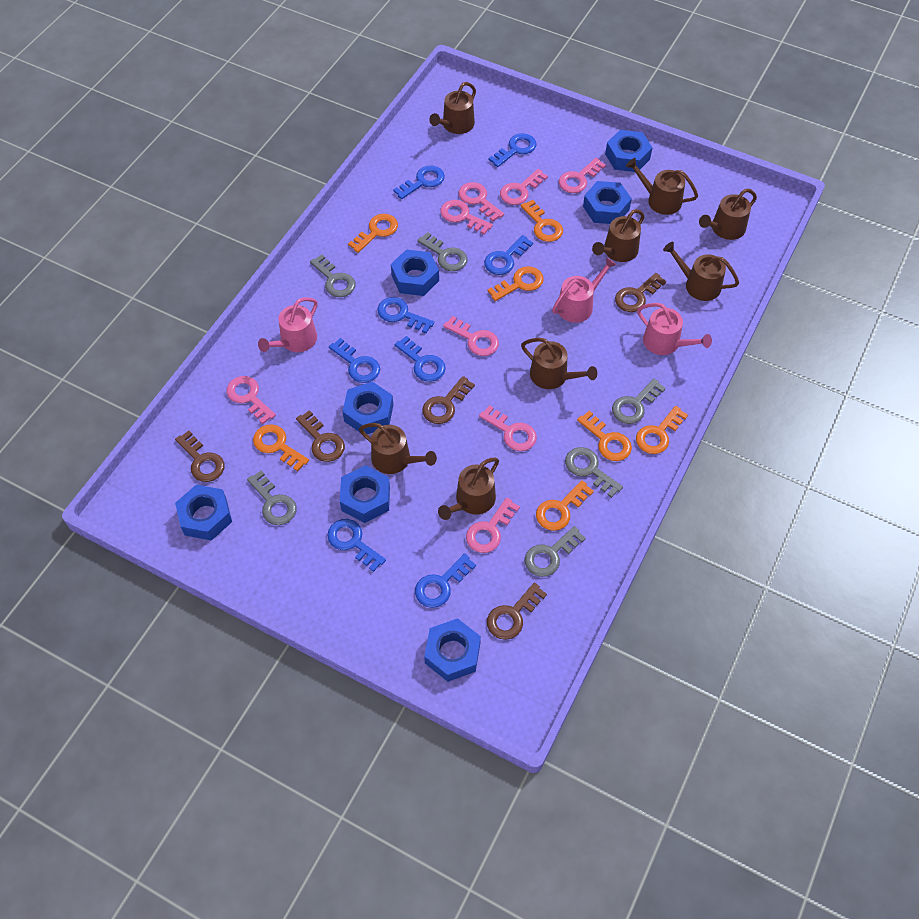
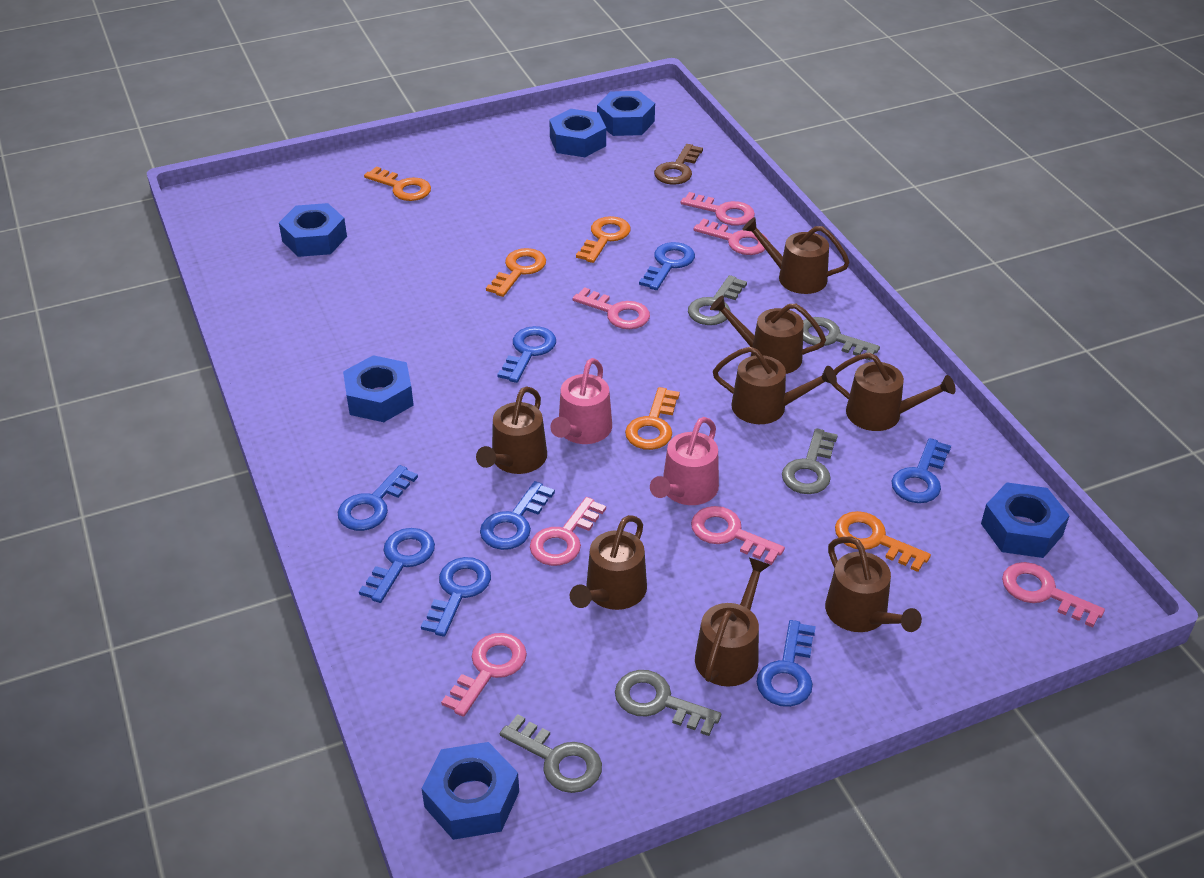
blue nut: [175,485,232,541] [340,465,390,523] [342,382,393,434] [391,249,439,296] [424,618,481,682] [583,181,632,224] [605,130,653,172] = 7 -> [279,203,347,257] [343,355,414,422] [421,742,519,840] [549,109,606,157] [597,91,655,136] [981,482,1070,558] = 6
brown key: [175,431,225,482] [296,410,345,462] [422,376,475,424] [487,583,547,640] [615,273,666,312] = 5 -> [654,144,703,185] = 1
grey key: [247,471,297,525] [310,255,356,297] [417,232,468,271] [525,526,586,577] [565,447,623,498] [612,379,666,424] = 6 -> [500,714,602,793] [615,670,721,736] [688,275,747,325] [782,428,838,494] [803,317,880,360] = 5
orange key: [253,424,309,471] [348,214,398,253] [488,266,544,301] [521,200,563,242] [536,480,594,531] [577,411,632,461] [636,406,688,454] = 7 -> [364,167,431,201] [486,248,546,297] [576,216,630,263] [625,387,680,450] [835,511,931,572] = 5
pink key: [227,376,276,424] [440,200,493,235] [443,316,499,356] [458,182,504,221] [466,497,520,553] [479,405,537,451] [500,169,548,205] [559,158,606,193] = 8 -> [441,633,527,717] [530,497,606,566] [572,287,650,329] [681,192,755,226] [691,506,785,565] [693,218,768,255] [1002,562,1105,628] = 7
pink watering can: [258,297,318,352] [552,257,617,323] [637,303,712,355] = 3 -> [550,358,612,444] [650,417,719,505] = 2

